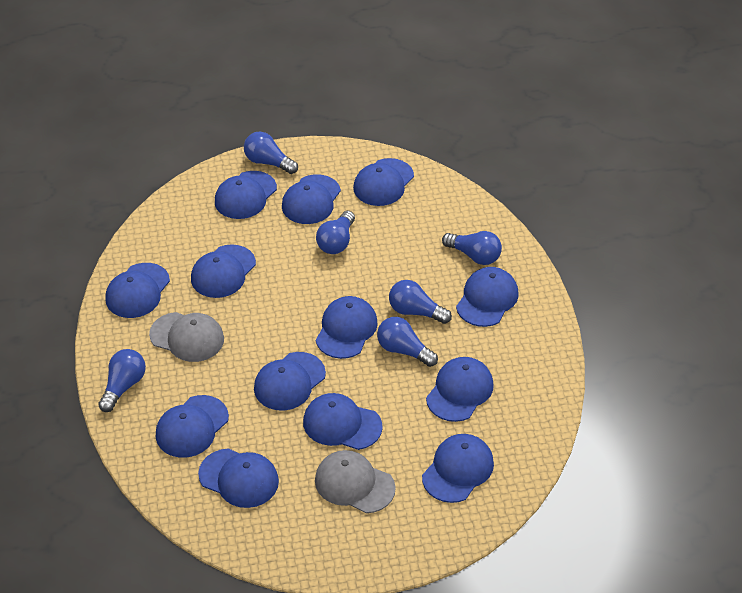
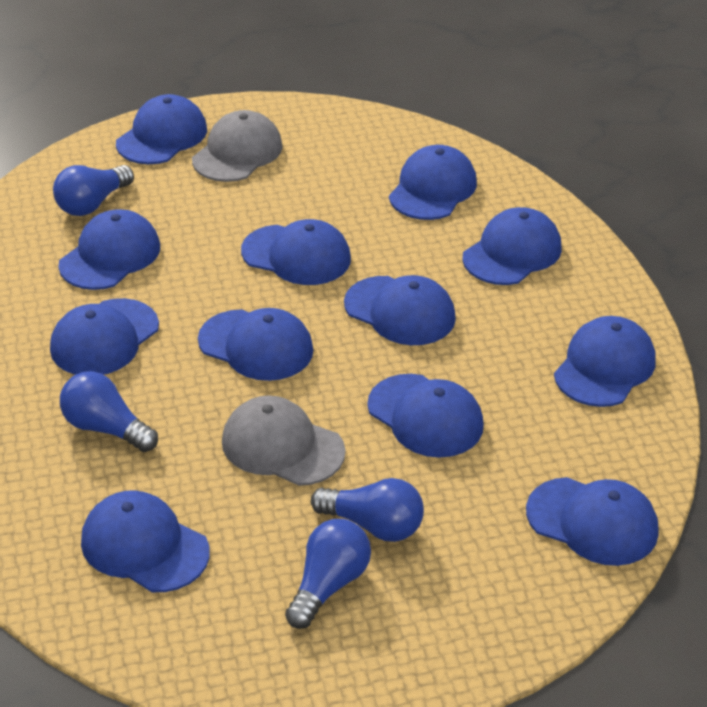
blue cap: [105,263,170,318] [156,395,229,458] [191,244,256,298] [198,448,279,508] [215,171,277,219] [254,352,326,411] [282,174,341,224] [303,393,383,450] [316,296,378,359] [353,158,414,206] [422,434,494,503] [426,357,494,422] [456,267,518,327] = 13 -> [50,298,159,375] [58,209,160,290] [81,490,210,592] [116,94,207,164] [198,308,313,381] [241,219,351,285] [344,275,456,345] [367,374,484,458] [389,145,477,220] [462,207,562,285] [526,477,658,566] [554,316,656,407] = 12
blue light bulb: [98,349,146,412] [244,132,298,174] [316,211,355,254] [377,317,438,367] [389,280,452,324] [442,231,502,265] = 6 -> [53,165,134,216] [60,371,158,452] [285,519,371,629] [311,478,424,542] = 4

